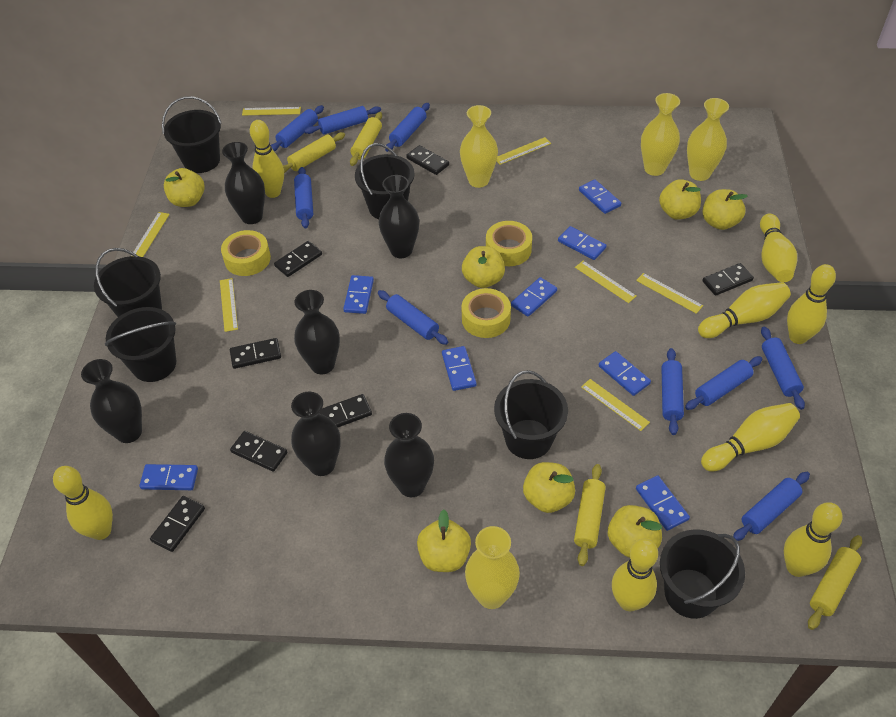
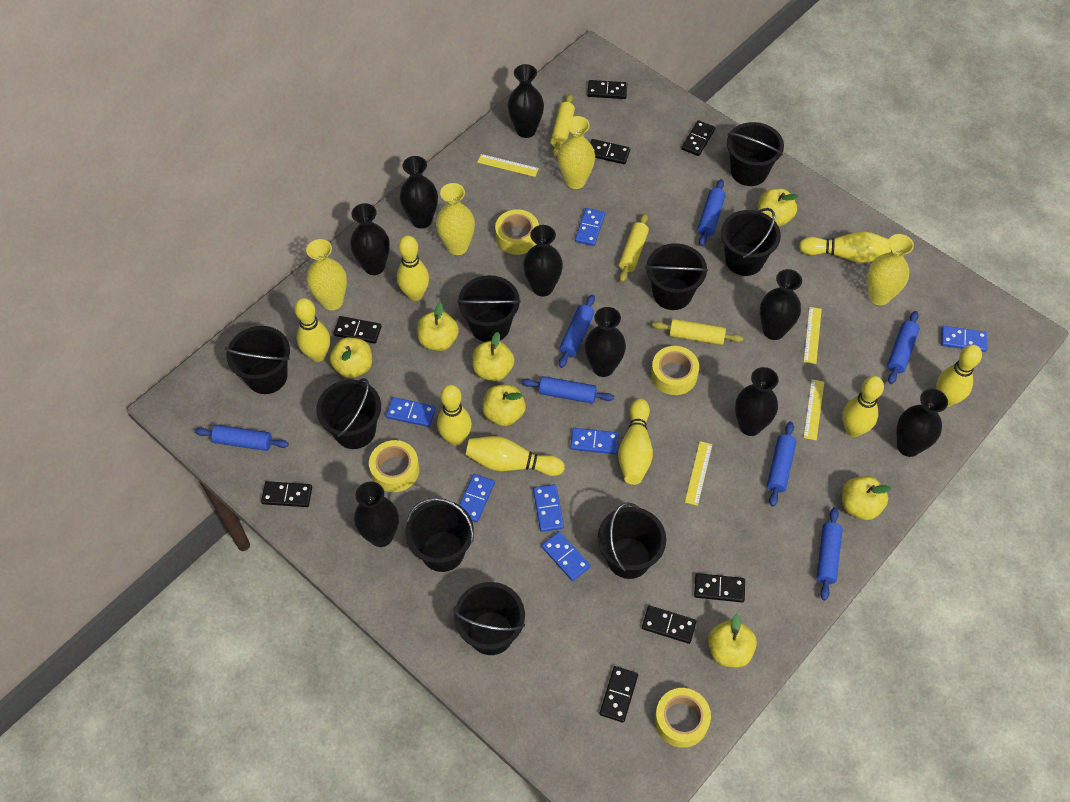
black bucket: [94,248,162,317] [105,307,176,382] [162,96,222,173] [355,143,415,219] [494,370,568,459] [660,529,745,619] = 6 -> [225,326,290,394] [316,378,381,449] [405,498,474,572] [453,582,525,655] [457,275,521,342] [598,503,666,579] [645,243,708,310] [721,208,781,276] [727,122,784,186] = 9
black domino: [150,496,205,552] [230,338,281,369] [230,431,287,472] [274,241,322,277] [319,394,372,428] [406,145,449,175] [702,263,754,296] = 7 -> [261,481,312,507] [333,316,382,344] [587,80,627,99] [590,139,630,164] [600,666,638,723] [642,605,697,644] [681,120,715,156] [694,573,745,602] = 8
black vase: [81,359,142,443] [222,142,265,224] [291,392,341,476] [294,290,340,374] [379,175,419,258] [384,413,434,497] = 6 -> [350,203,390,275] [354,481,399,547] [400,156,438,229] [508,64,544,138] [523,225,563,296] [585,307,626,377] [735,367,779,436] [760,269,802,340] [896,389,948,457] = 9
blue domino: [140,464,198,490] [343,275,374,314] [442,346,476,391] [511,277,557,317] [558,226,606,260] [579,180,621,214] [599,351,651,396] [636,475,690,531] = 8 -> [386,397,436,427] [459,474,495,522] [533,484,564,532] [541,532,590,581] [570,428,619,454] [575,208,605,246] [941,326,987,352] = 7
blue rolling pin: [271,105,324,151] [294,167,313,228] [304,106,381,134] [378,290,448,345] [385,103,430,152] [661,348,684,435] [685,356,762,410] [733,472,810,541] [761,326,805,410] = 9 -> [195,425,289,451] [522,376,614,404] [559,295,595,368] [698,179,725,246] [767,422,796,506] [816,507,843,600] [887,311,920,384] = 7
yellow rolling pin: [283,132,345,173] [350,112,382,166] [574,464,606,566] [808,535,862,630] = 4 -> [551,94,575,157] [619,213,649,282] [652,319,743,345] = 3
yellow ruler: [131,212,170,257] [220,278,238,332] [242,107,301,116] [497,137,551,165] [575,261,636,303] [581,379,650,431] [636,273,703,314] = 7 -> [477,154,539,177] [685,441,712,506] [803,379,824,440] [804,307,822,364] = 4
yellow tape: [221,230,271,276] [462,288,511,338] [486,221,532,266] = 3 -> [369,440,419,492] [495,209,539,255] [651,346,699,395] [654,688,711,748] = 4

